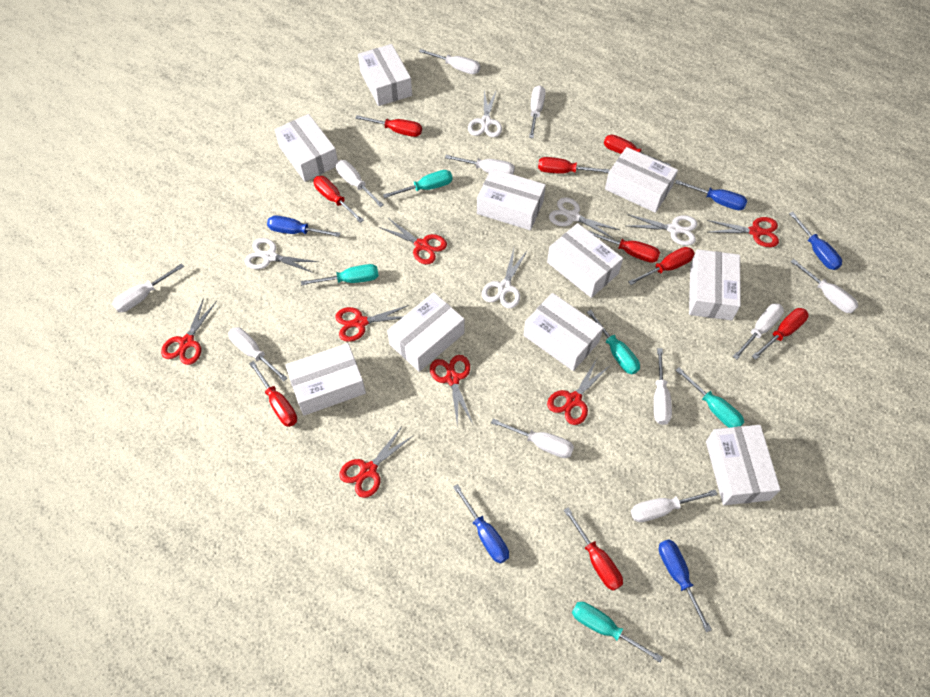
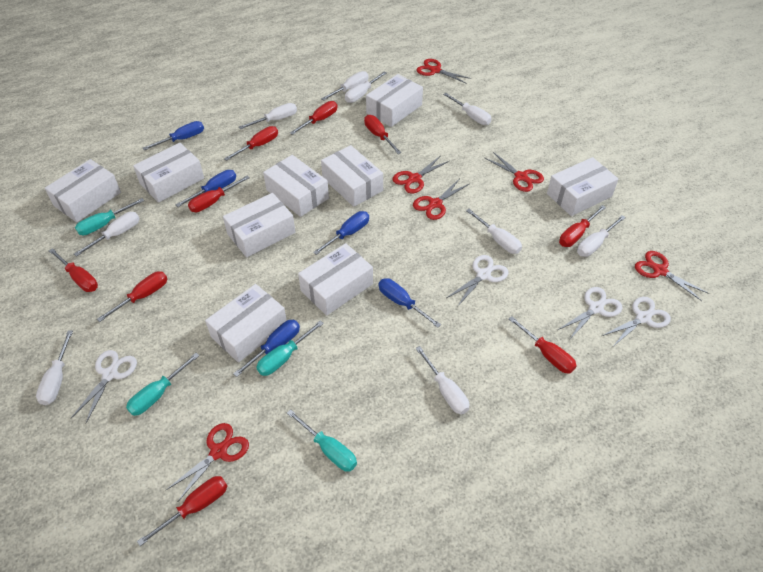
red scissors: [161,298,217,365] [335,305,409,342] [339,427,414,498] [379,217,447,264] [430,355,473,427] [547,359,609,425] [707,217,779,247] = 7 -> [166,423,249,501] [393,155,449,194] [413,178,469,220] [417,59,472,84] [485,152,544,192] [635,251,709,301] = 6
turquoise screwdriver: [301,264,379,285] [383,170,453,198] [572,602,663,662] [587,310,640,374] [676,367,744,428] = 5 -> [75,198,144,235] [126,353,200,416] [256,320,324,376] [287,409,357,472] = 4
white box: [275,114,338,182] [285,343,366,416] [358,44,412,106] [387,292,464,372] [477,168,546,230] [524,293,603,371] [547,223,623,298] [605,147,678,213] [689,249,741,321] [706,425,781,505] = 10 -> [45,159,121,222] [133,143,204,203] [205,284,287,363] [223,193,295,258] [263,155,329,217] [298,243,373,316] [321,145,383,207] [366,74,423,127] [547,157,618,216] = 9
white scissors: [245,238,318,273] [468,89,502,137] [482,249,528,308] [549,197,620,239] [627,214,697,246] = 5 -> [71,350,137,424] [446,255,508,307] [558,287,622,340] [602,297,671,346] = 4
white screwdriver: [112,263,184,312] [228,327,287,381] [336,160,384,207] [419,49,480,74] [445,155,515,174] [491,419,574,458] [529,85,546,138] [631,490,718,522] [654,348,672,425] [733,303,784,359] [791,259,858,313] = 11 -> [36,330,73,405] [74,212,140,257] [239,103,297,129] [321,71,368,101] [345,71,387,103] [415,346,469,414] [443,93,492,125] [466,209,522,254] [577,215,626,257] = 9

